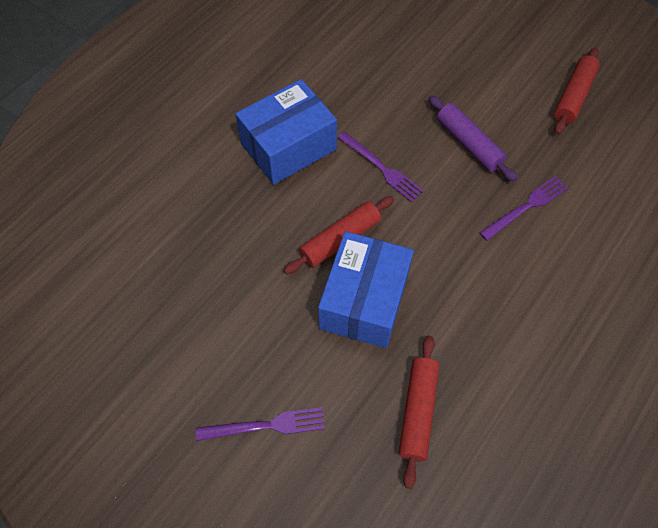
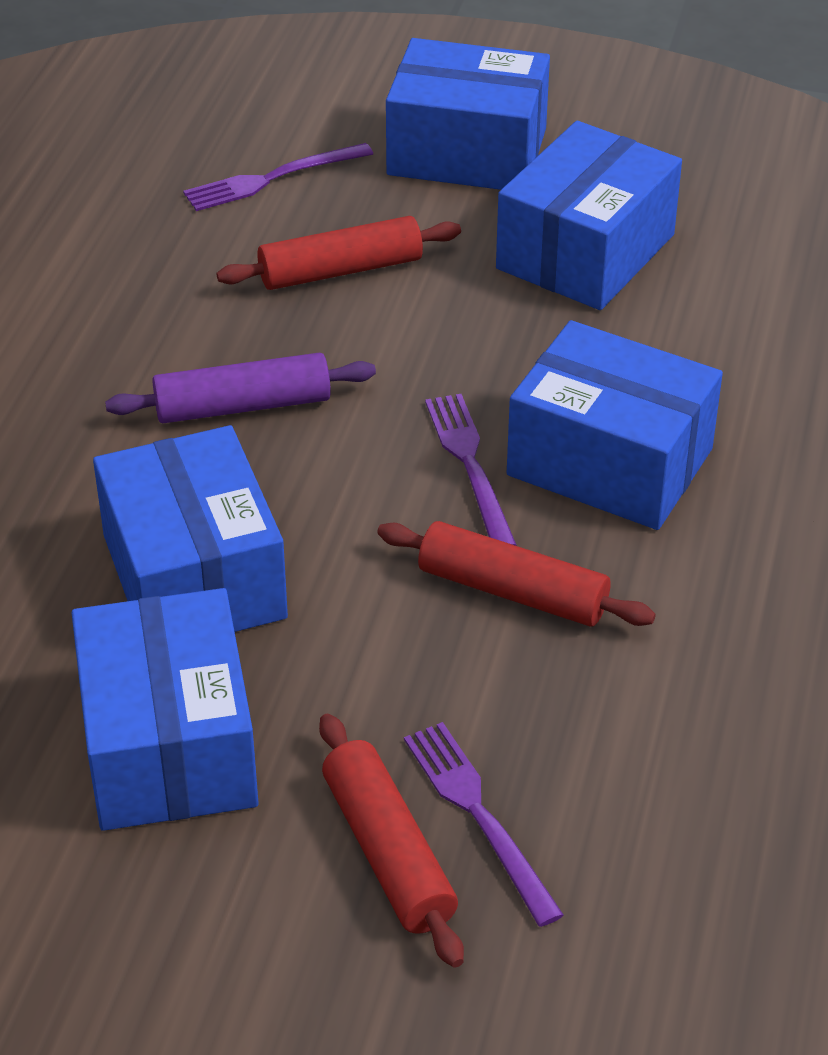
blue box: [235,79,337,185] [318,231,414,348] = 2 -> [72,588,259,831] [93,425,288,632] [386,38,550,190] [496,121,682,310] [507,320,723,530] = 5

